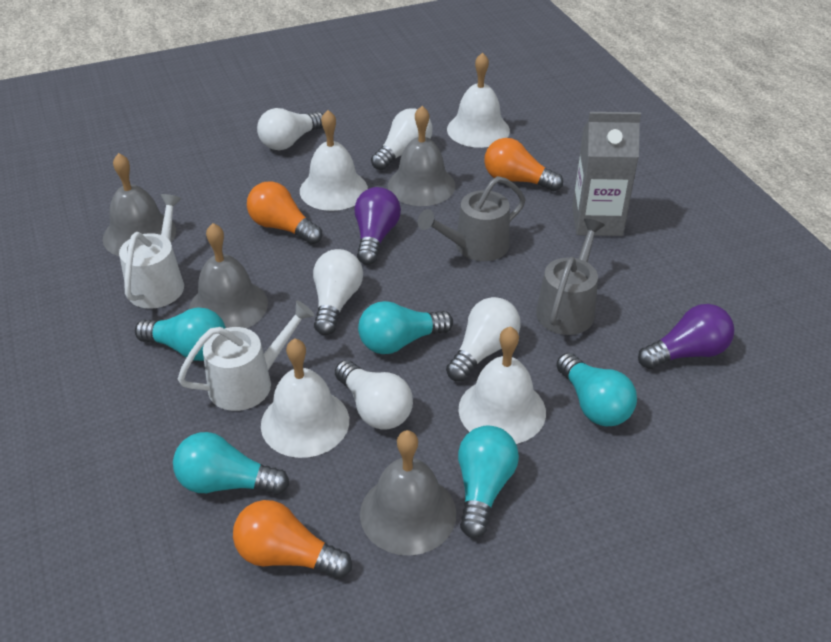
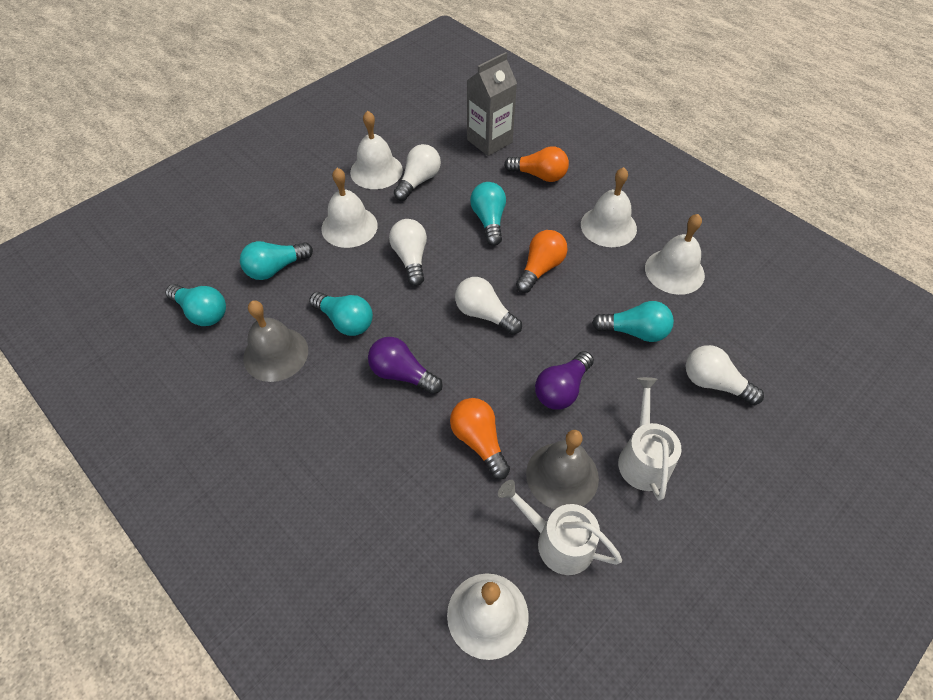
grey bell: [103,153,176,256] [189,223,268,329] [360,430,456,555] [388,106,455,206] = 4 -> [243,301,308,382] [526,430,599,509] = 2
grey watering can: [418,176,525,261] [536,219,605,335] = 2 -> none = 0
white bell: [261,338,349,458] [300,110,368,211] [447,52,510,148] [459,326,546,444] = 4 -> [321,168,378,248] [350,111,403,189] [447,573,529,660] [581,167,637,247] [645,214,705,295] = 5
white light bulb: [257,108,323,150] [313,249,363,335] [335,360,413,430] [371,108,433,170] [446,297,521,382] = 5 -> [389,219,427,286] [394,144,441,201] [455,277,522,335] [686,345,764,405] = 4

